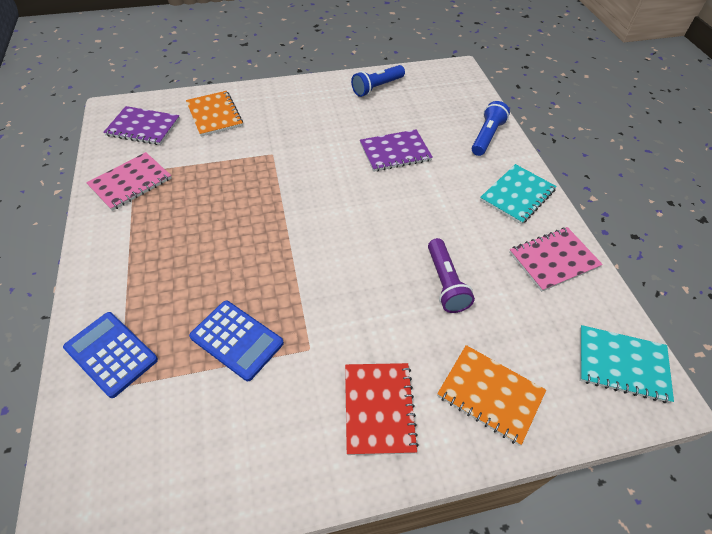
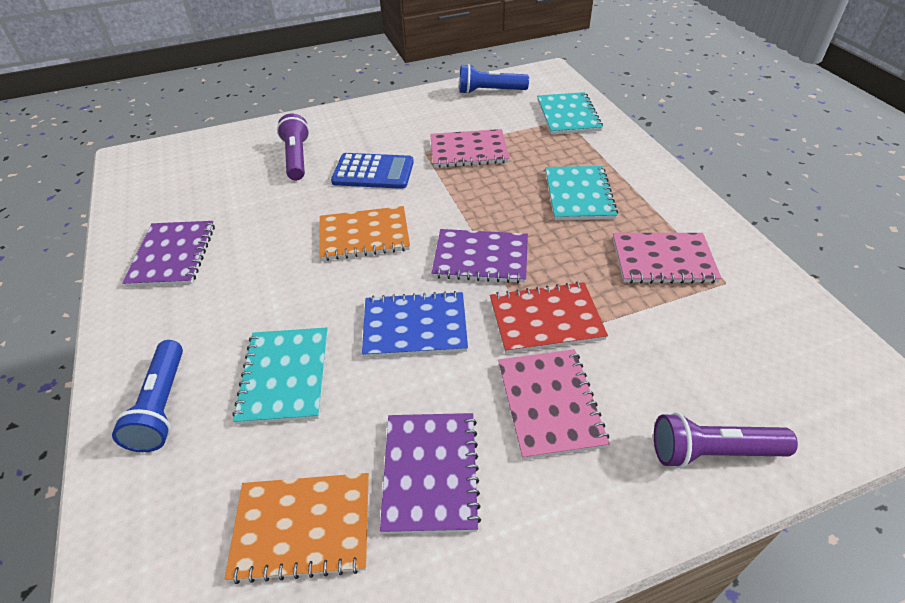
blue calculator: [63,312,158,398] [189,301,284,381] = 2 -> [331,153,414,189] = 1
blue notebook: none = 0 -> [362,291,468,358] = 1
pink notebook: [86,152,172,211] [509,227,603,292] = 2 -> [430,129,510,168] [498,349,610,460] [613,233,722,284] = 3
purple flashlight: [428,238,475,313] = 1 -> [277,113,309,181] [654,413,798,468] = 2
purple notebook: [103,106,180,145] [360,129,433,172] = 2 -> [122,221,215,287] [380,413,481,534] [432,229,528,283] = 3
turquoise notebook: [480,164,557,225] [580,325,674,403] = 2 -> [232,328,328,425] [537,92,603,135] [545,166,618,220] = 3

